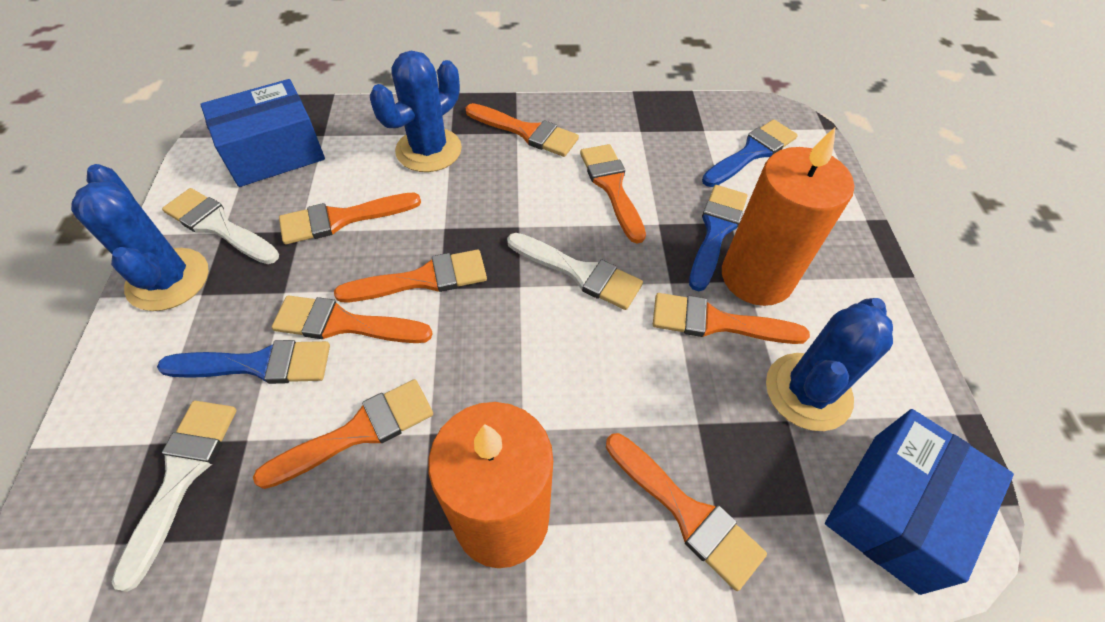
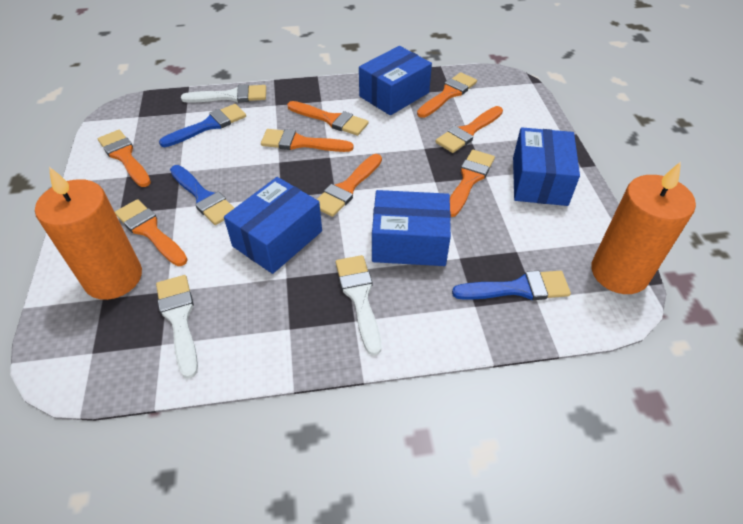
blue box: [200,79,325,187] [825,409,1014,595] = 2 -> [224,177,322,274] [359,46,432,115] [372,190,451,266] [513,127,580,206] = 4
blue cactus: [71,164,209,311] [370,51,462,172] [766,298,893,431] = 3 -> none = 0

